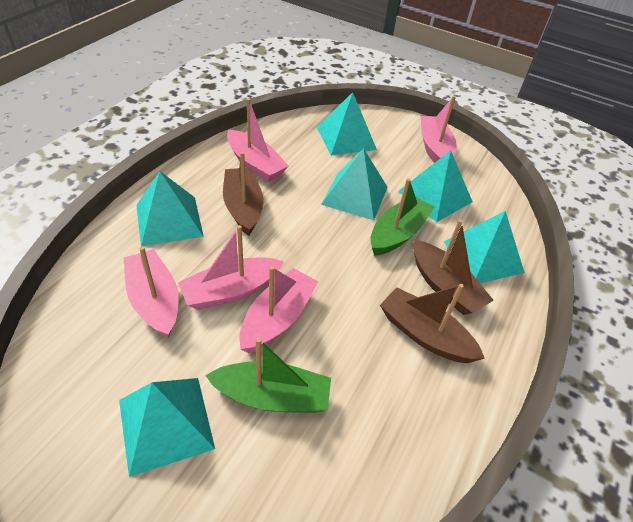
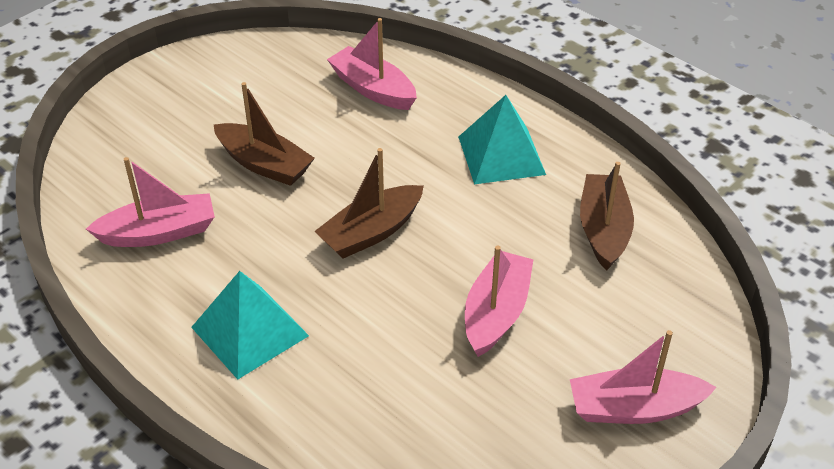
green boat: [205,338,331,413] [370,178,434,256] = 2 -> none = 0
pink boat: [124,246,179,337] [178,225,284,310] [227,98,289,182] [239,266,318,353] [421,95,456,163] = 5 -> [86,157,215,247] [327,18,417,110] [465,246,534,357] [570,330,717,424] = 4
turquoise pyramid: [119,378,215,477] [136,171,204,246] [317,92,377,155] [321,148,388,220] [398,150,473,222] [444,211,525,283] = 6 -> [191,271,309,380] [458,95,546,184] = 2

